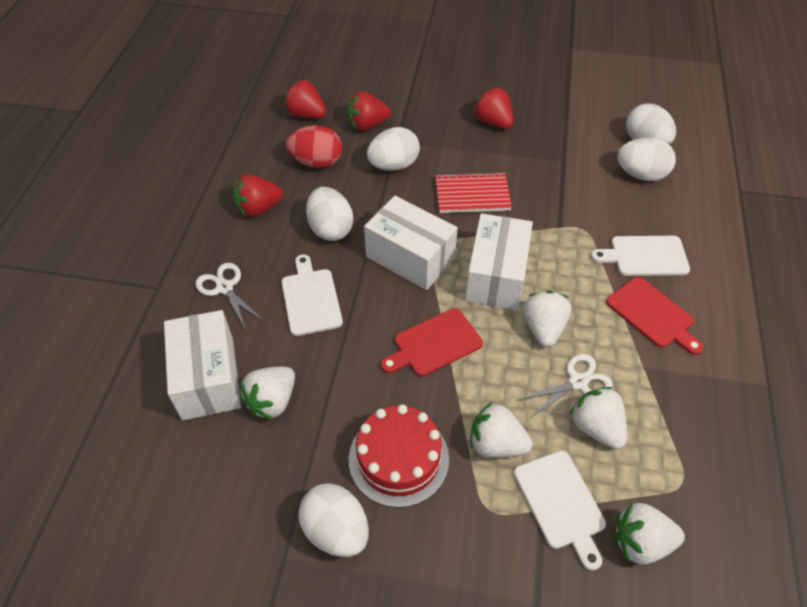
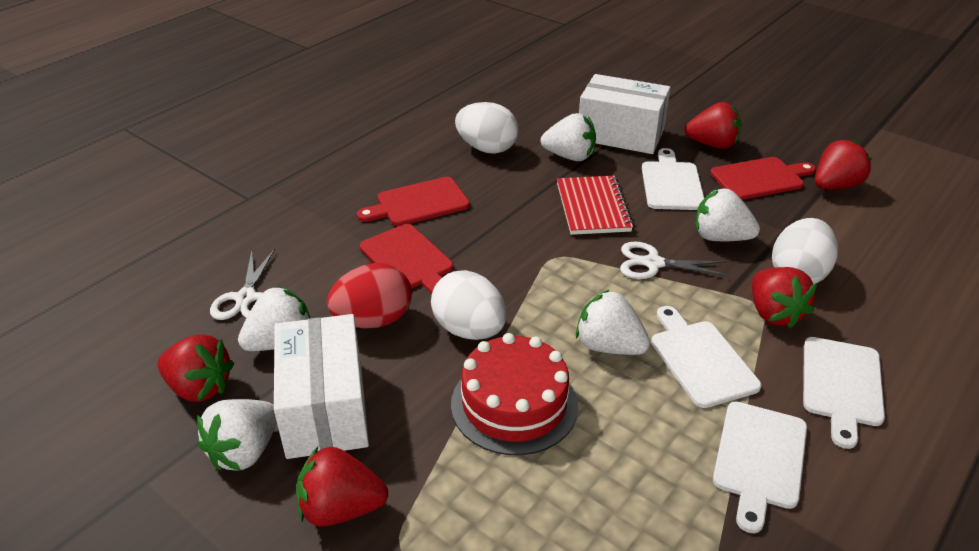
red cutting board: [381,308,483,376] [606,277,703,355] = 2 -> [357,177,470,226] [360,224,453,294] [710,157,816,200] = 3
red strawberry: [234,174,283,217] [284,80,326,118] [347,91,391,131] [473,87,514,129] = 4 -> [157,334,234,402] [296,447,388,527] [684,102,741,149] [752,267,817,329] [815,140,873,190] = 5
white box: [164,310,241,420] [364,196,458,290] [465,213,533,310] = 3 -> [274,314,369,459] [579,74,671,154] = 2
white cutting board: [281,254,343,336] [514,451,606,571] [591,236,690,276] = 3 -> [642,148,704,210] [651,306,761,408] [713,402,807,533] [803,337,885,449] = 4
white egg: [298,483,369,557] [306,187,353,241] [367,127,420,171] [617,138,676,181] [626,103,676,145] = 5 -> [431,270,506,340] [455,102,519,154] [772,218,838,284] = 3

